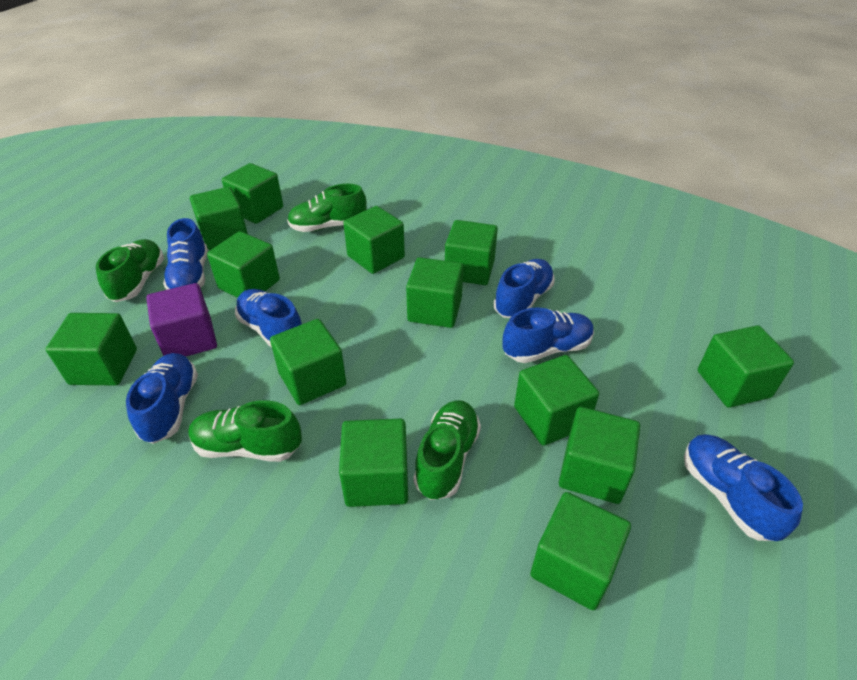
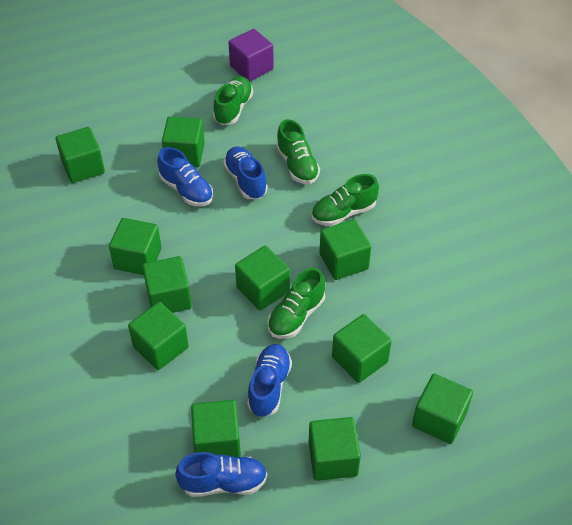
blue shoe: [126,353,198,444] [163,218,208,290] [235,289,302,348] [493,259,555,318] [502,307,594,363] [684,434,803,541] = 6 -> [157,147,213,206] [175,452,267,497] [223,146,268,199] [247,344,292,417] = 4
green cube: [46,313,137,386] [190,187,248,250] [207,231,280,298] [222,163,283,224] [270,319,346,405] [339,419,408,507] [343,206,405,274] [406,257,463,328] [445,220,498,285] [514,355,599,446] [530,492,631,610] [559,407,640,504] [698,325,794,408] = 13 -> [56,127,105,183] [109,218,162,275] [128,302,189,370] [142,256,192,313] [162,116,205,167] [191,400,241,457] [235,246,290,311] [309,417,361,481] [319,219,371,280] [332,314,391,383] [412,374,473,444] = 11

